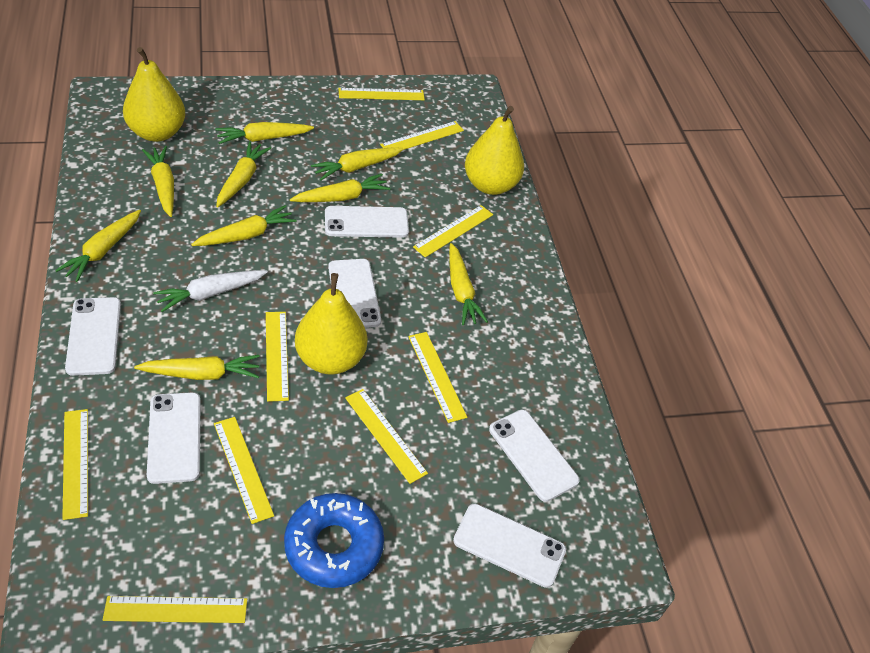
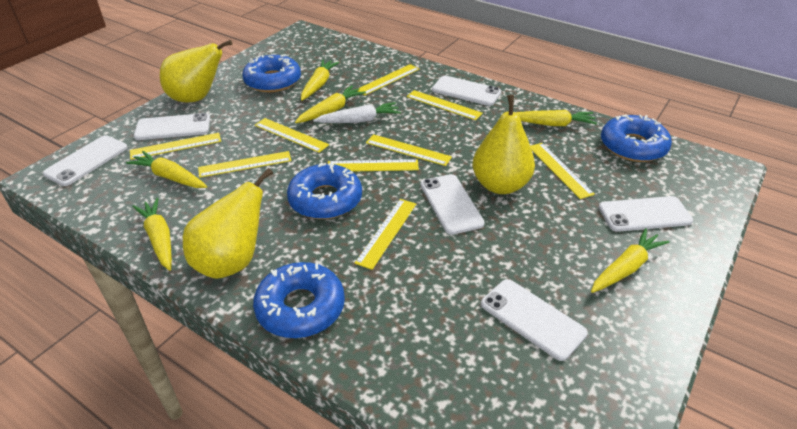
blue donut: [284,493,384,588] = 1 -> [242,54,301,92] [253,262,345,338] [287,162,362,219] [601,115,672,162] = 4
yellow carrot: [55,210,141,282] [134,355,260,380] [142,146,174,217] [191,205,297,246] [215,122,314,144] [216,141,271,207] [290,174,390,202] [311,147,404,180] [449,243,488,325] = 9 -> [126,151,207,188] [132,198,172,271] [295,85,366,123] [301,60,340,101] [516,110,597,126] [591,228,669,293] = 6

